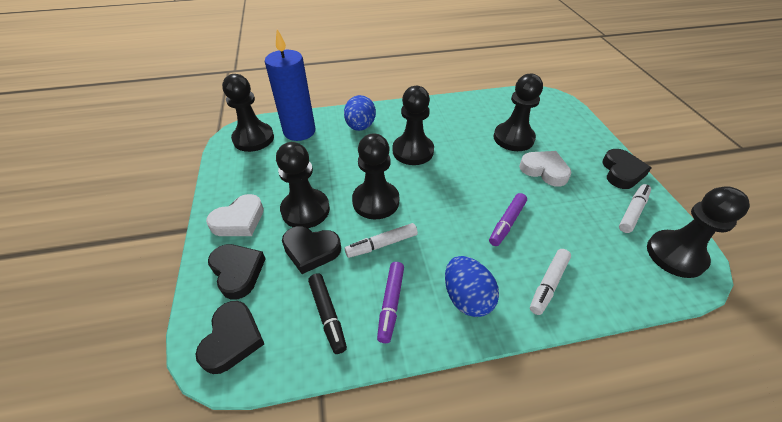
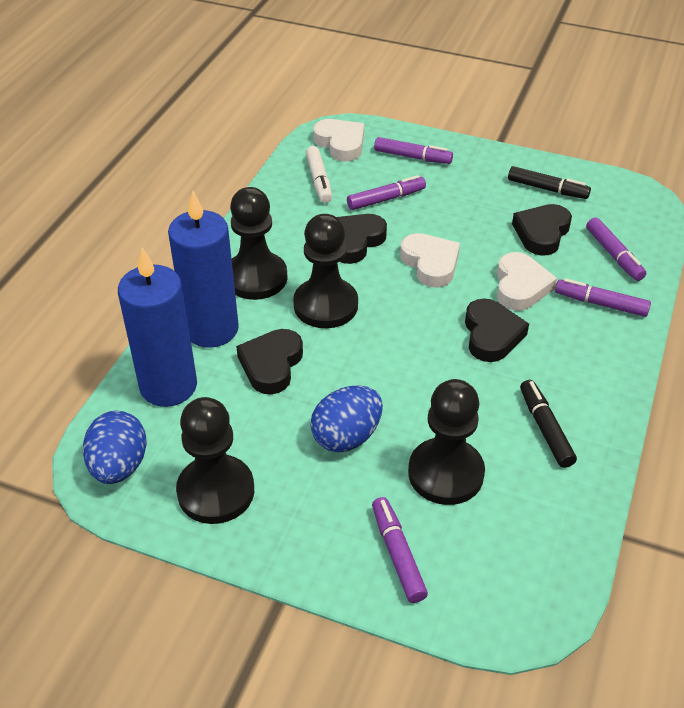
black marker: [308,273,347,354] = 1 -> [508,166,591,199] [520,380,577,468] = 2
black pawn: [222,74,274,152] [276,142,330,228] [352,133,399,219] [393,86,434,165] [494,73,543,151] [647,186,750,278] = 6 -> [176,397,254,524] [230,187,288,300] [293,214,358,328] [408,379,485,505] = 4
blue candle: [265,29,315,141] = 1 -> [118,247,197,407] [168,191,239,348] = 2
purple marker: [377,262,404,343] [489,193,527,246] = 2 -> [347,175,426,210] [372,497,428,603] [374,137,453,164] [555,278,651,317] [586,217,646,281] = 5
white heart: [206,194,264,236] [519,151,571,187] = 2 -> [313,119,364,161] [400,233,460,288] [497,252,557,311] = 3
white marker: [345,223,418,258] [530,249,571,315] [619,184,651,233] = 3 -> [306,146,332,203] = 1

